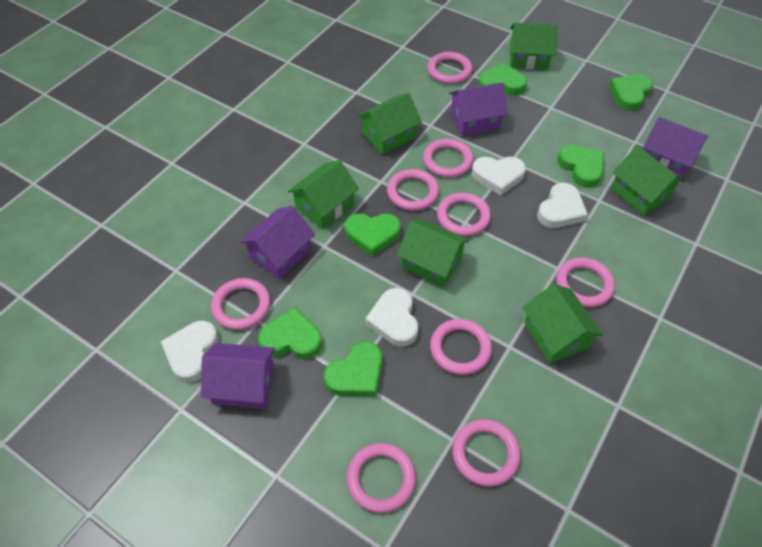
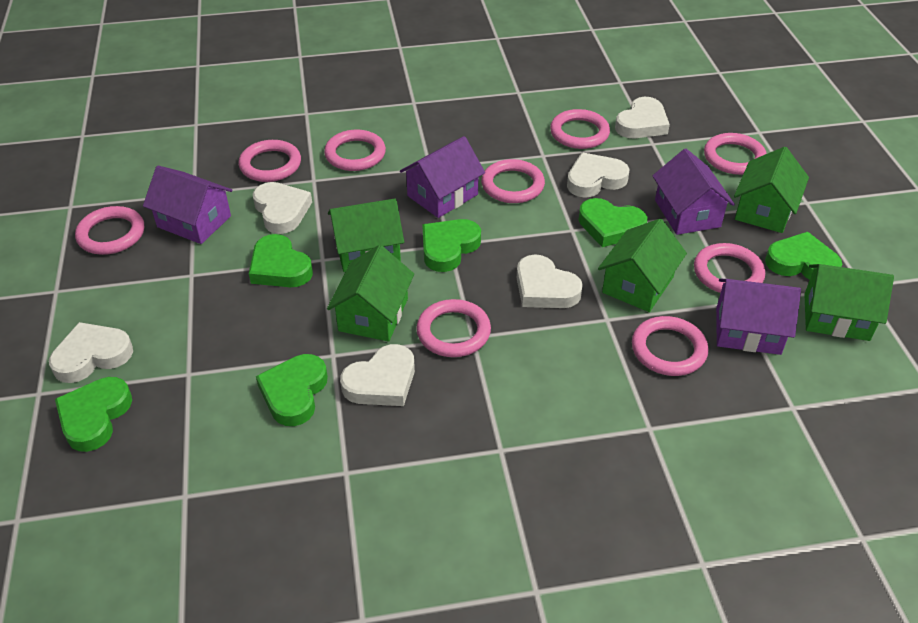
green house: [288,160,359,229] [357,93,422,154] [397,219,470,287] [509,23,558,69] [523,284,603,364] [611,146,685,215] = 6 -> [327,245,414,341] [328,198,404,272] [598,219,687,312] [734,147,809,233] [804,264,894,341] = 5
white heart: [160,321,219,382] [365,288,418,347] [472,157,526,196] [537,183,588,228] = 4 -> [49,322,133,383] [253,182,312,234] [340,344,415,406] [517,254,583,308] [567,153,629,198] [615,97,670,138] = 6

